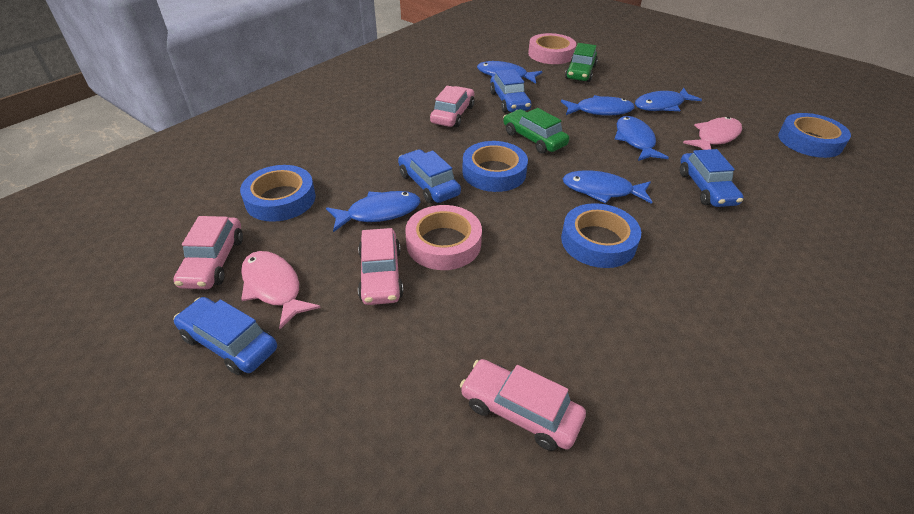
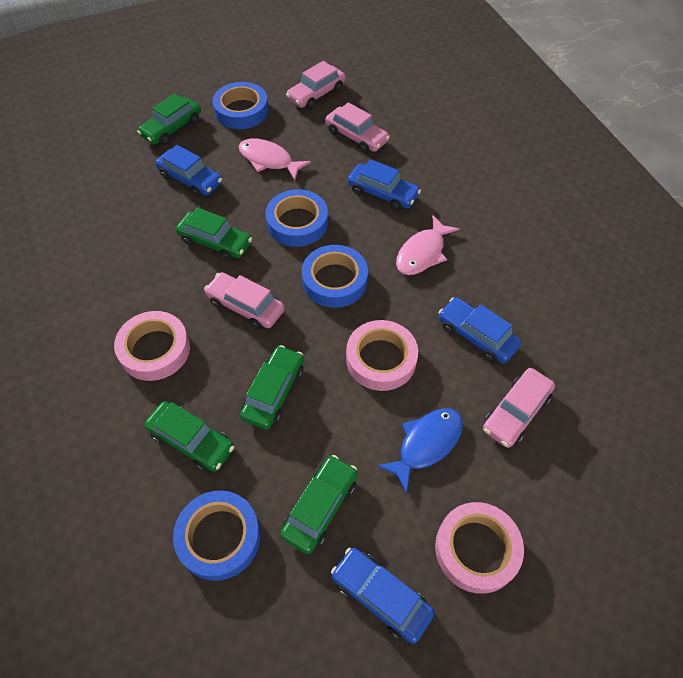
blue fish: [326,191,420,232] [477,61,543,83] [561,95,635,116] [563,170,652,204] [615,116,669,161] [635,88,702,111] = 6 -> [377,408,463,494] = 1
green car: [503,108,569,154] [565,43,598,82] = 2 -> [137,93,201,145] [144,401,234,472] [176,207,252,261] [240,345,304,430] [280,455,357,554] = 5
pink tape: [405,205,482,270] [528,33,576,64] = 2 -> [114,311,190,381] [346,320,418,391] [435,502,524,594] = 3

